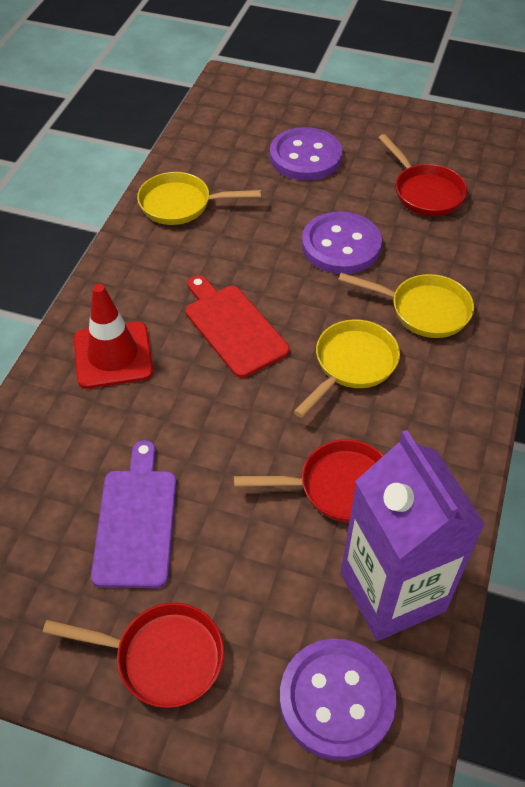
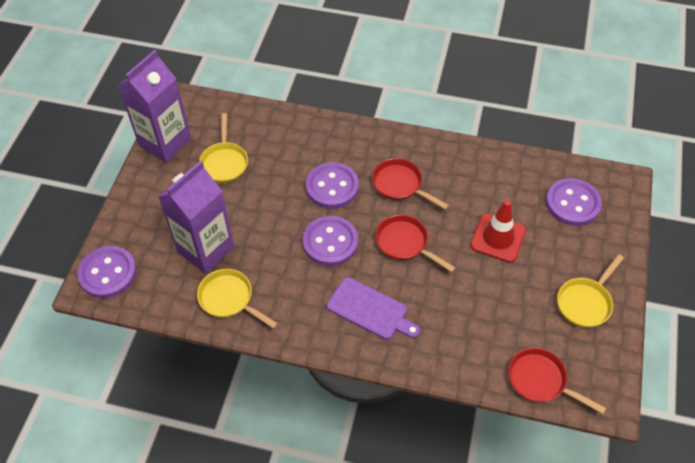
purple button: [270,127,342,181] [280,639,397,761] [302,211,382,274] = 3 -> [77,246,137,298] [303,216,358,266] [306,162,359,209] [546,178,602,226] = 4
purple carton: [341,430,485,641] = 1 -> [118,50,191,163] [158,161,234,274] = 2
red cutting board: [186,275,290,378] = 1 -> none = 0

